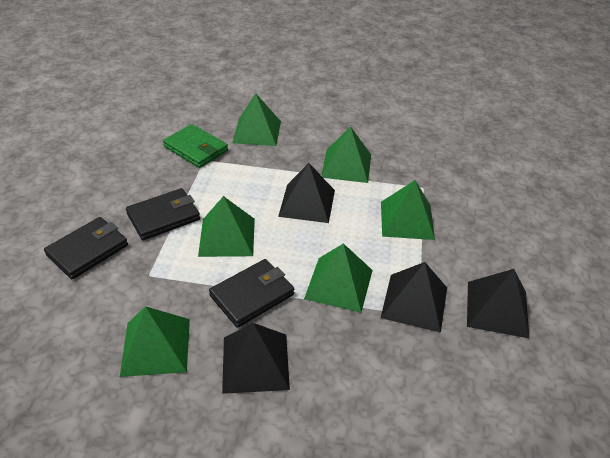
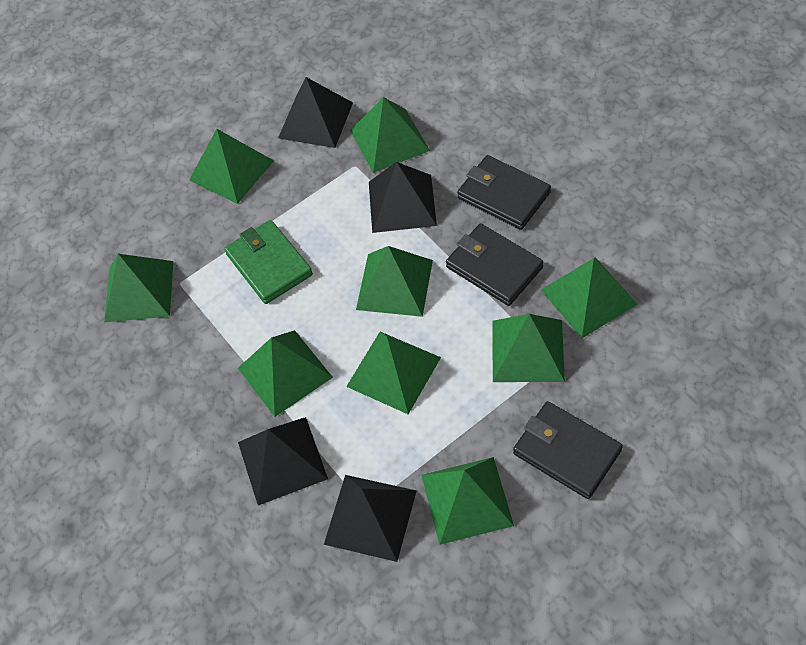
green pyramid: [120,306,190,377] [198,196,255,257] [232,93,281,146] [304,243,373,313] [321,126,371,183] [381,180,435,240] = 6 -> [104,254,173,322] [189,129,274,204] [238,330,333,417] [346,332,441,414] [350,97,430,173] [356,246,433,317] [422,457,514,545] [492,314,565,382] [541,257,638,338] = 9

